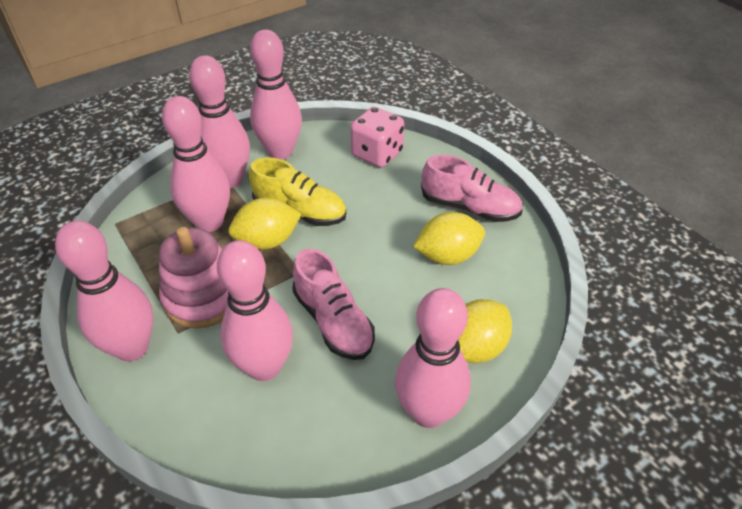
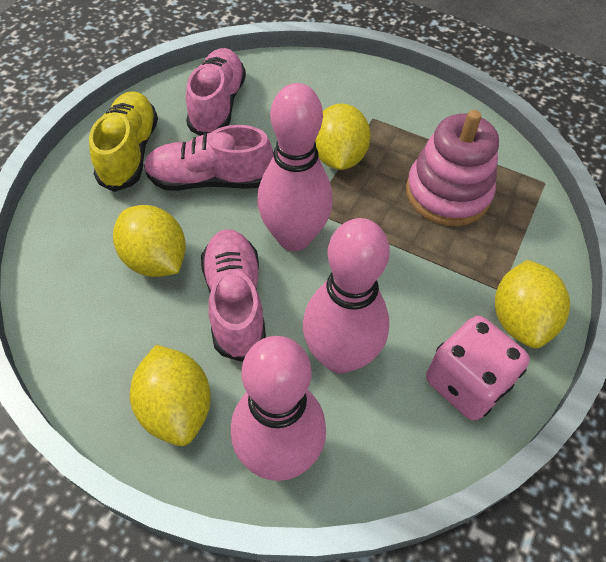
pink bowling pin: [55,221,153,361] [162,96,230,232] [189,55,250,188] [217,240,293,381] [250,29,302,160] [395,288,471,428] = 6 -> [231,336,326,481] [257,83,333,251] [303,218,390,374] = 3
pink shoe: [292,249,375,360] [421,155,522,222] = 2 -> [144,125,274,191] [186,48,246,136] [201,229,266,362] = 3
yellow lemon: [228,198,301,250] [413,212,485,265] [458,299,512,363] = 3 -> [113,205,186,277] [130,345,211,446] [315,103,371,170] [495,260,570,348] = 4

